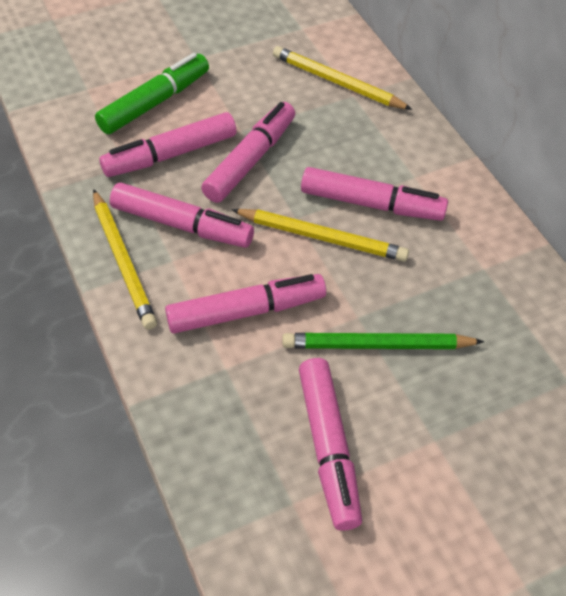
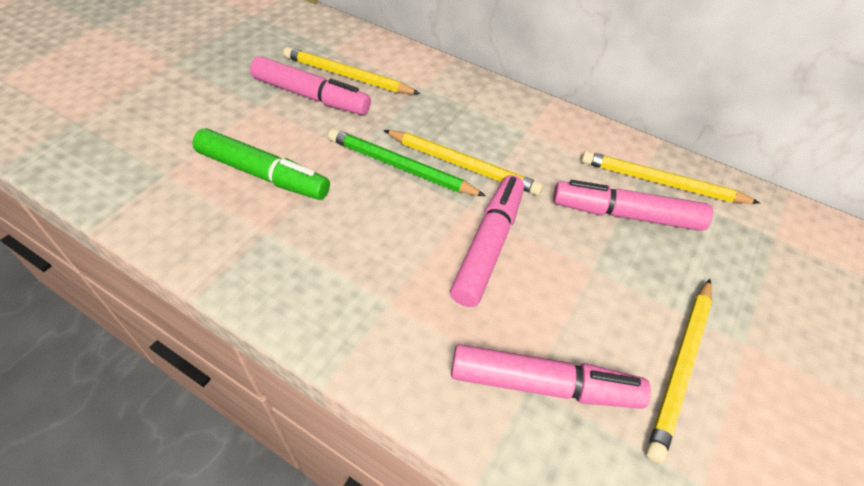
pink marker: [99,112,236,177] [110,182,254,248] [165,274,326,333] [201,102,295,203] [299,358,362,531] [301,167,448,221] = 6 -> [250,56,371,115] [450,175,524,307] [451,344,651,409] [553,180,713,231] = 4
yellow pencil: [93,189,157,330] [231,209,409,262] [273,46,413,110] = 3 -> [283,47,420,94] [384,130,543,195] [581,151,760,204] [646,279,712,463] = 4

